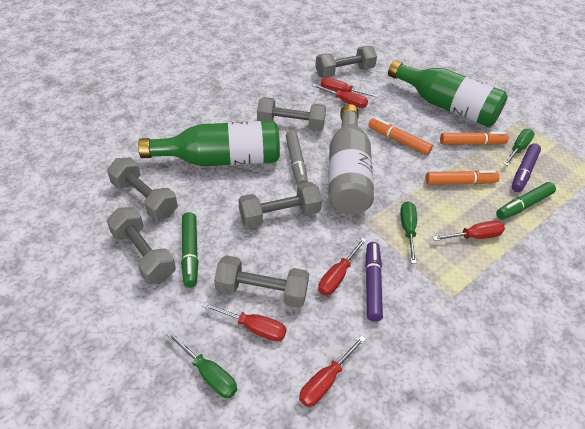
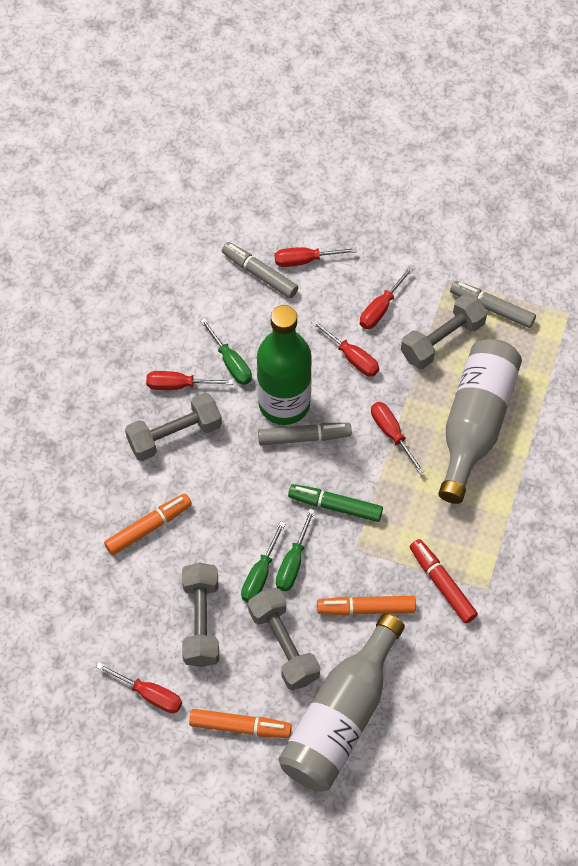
green bottle: [138,121,280,166] [388,60,508,127] = 2 -> [257,305,312,425] = 1
green marker: [181,212,198,287] [496,182,556,220] = 2 -> [288,484,383,522] = 1
grey bottle: [328,104,374,214] = 1 -> [279,613,405,792] [438,339,522,504] = 2
grey dumbbell: [107,157,178,220] [107,207,176,284] [214,255,309,308] [238,182,322,228] [257,97,326,131] [315,46,377,77] = 6 -> [125,393,222,461] [182,563,219,667] [248,588,320,690] [401,293,488,369] = 4
grey marker: [286,131,308,185] = 1 -> [222,242,298,298] [258,423,352,445] [450,281,536,328] = 3
purple marker: [365,242,383,321] [512,143,541,192] = 2 -> none = 0
red marker: none = 0 -> [410,539,478,623] = 1

